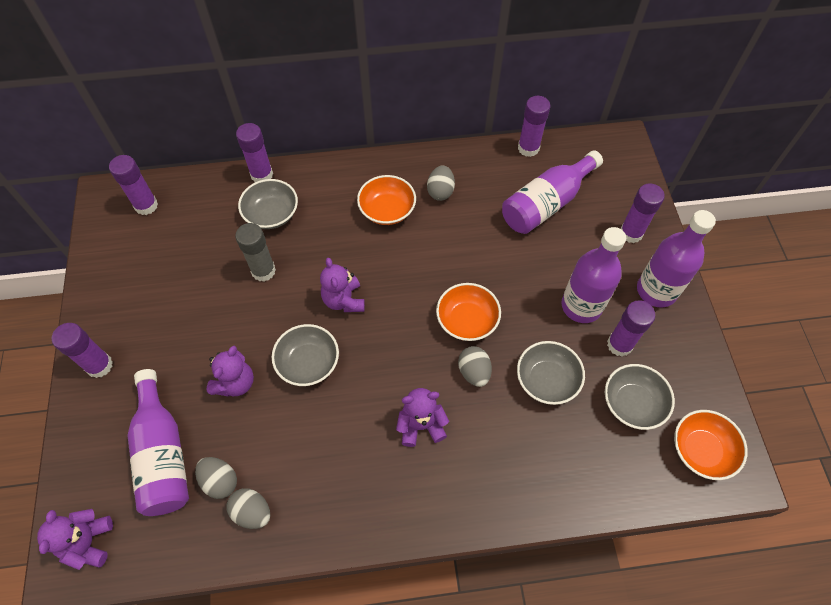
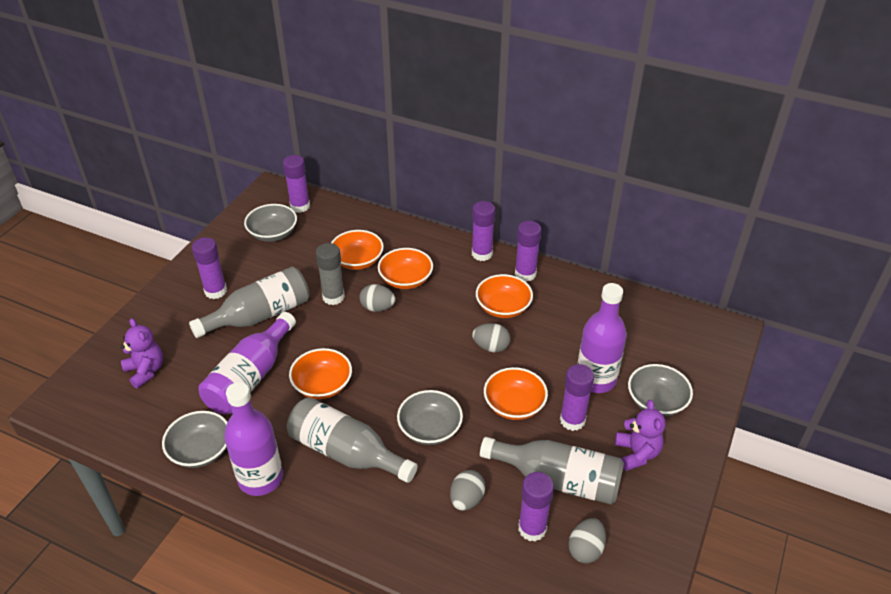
grey bottle: none = 0 -> [189,267,309,338] [287,397,418,483] [480,437,624,504] = 3
orange bowl: [357,175,416,225] [436,283,501,341] [674,410,748,480] = 3 -> [289,348,352,399] [331,230,384,270] [378,248,433,289] [476,274,533,318] [484,367,548,420] = 5
purple bottle: [127,369,189,516] [502,150,603,234] [561,227,626,323] [637,210,716,308] = 4 -> [199,312,296,414] [224,382,283,496] [577,283,627,393] = 3
purple teddy bear: [37,509,113,570] [207,346,254,397] [320,258,365,312] [396,388,449,447] = 4 -> [121,318,163,389] [615,400,666,471] = 2

